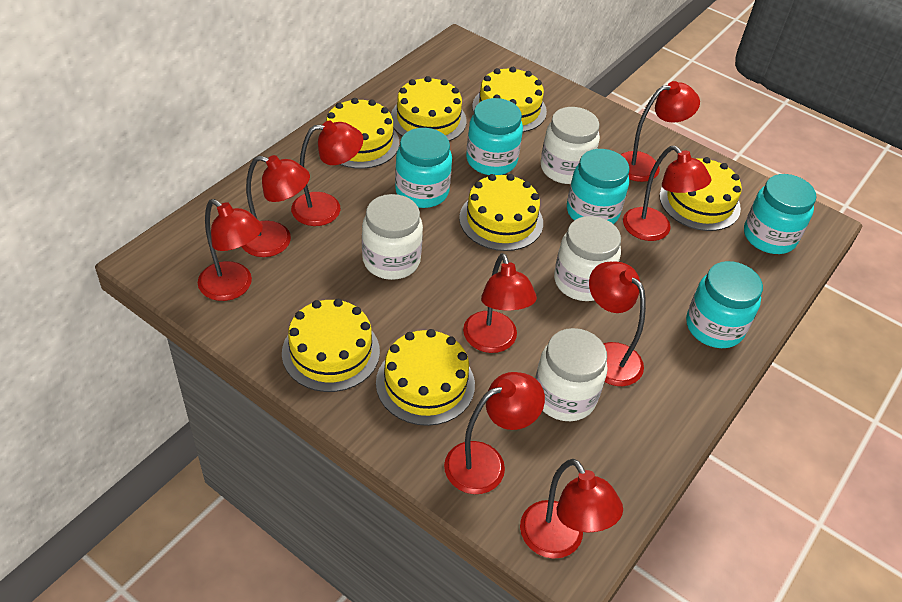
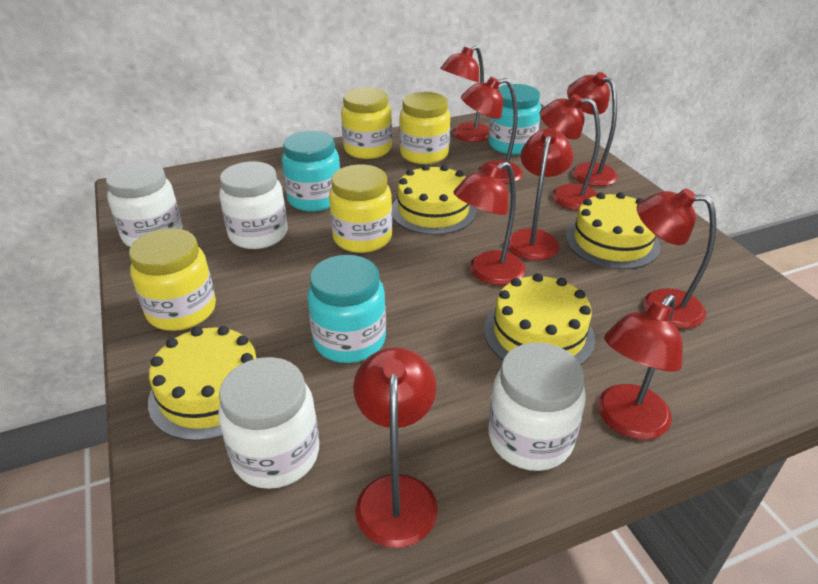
turquoise jar: [395,128,452,208] [466,98,523,175] [567,149,629,224] [686,261,763,348] [744,174,816,254] = 5 -> [282,131,340,212] [307,255,386,363] [489,84,541,155] = 3
yellow cake: [282,299,380,392] [326,98,399,169] [376,329,475,426] [391,76,467,141] [459,174,543,251] [472,67,547,132] [659,157,742,231] = 7 -> [148,326,257,441] [392,164,476,235] [484,273,595,365] [566,192,660,269] = 4
yellow jar: none = 0 -> [129,228,216,331] [329,164,393,253] [341,88,392,159] [399,92,450,164] = 4

